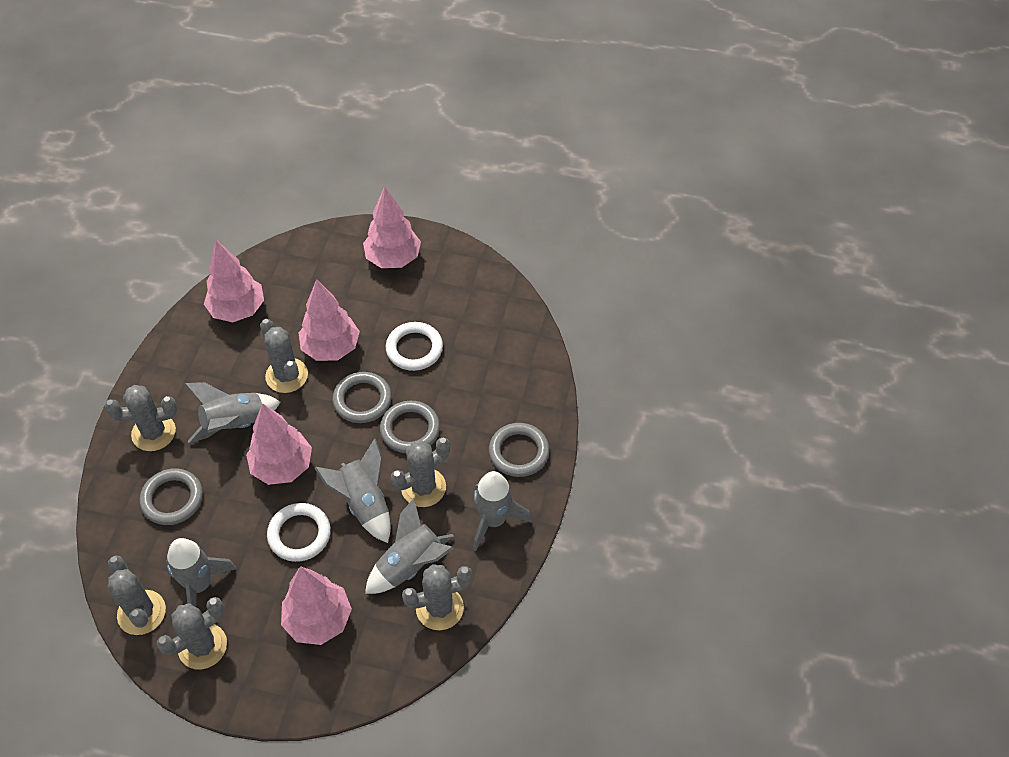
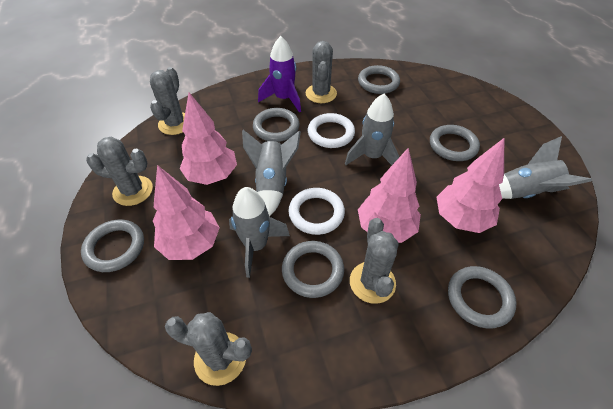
grey cactus: [105,385,177,451] [108,555,166,635] [157,597,227,669] [260,319,308,393] [391,438,450,507] [402,564,472,630] = 6 -> [86,137,153,206] [150,67,185,135] [165,312,252,386] [306,41,337,103] [350,218,399,304] = 5
grey ring: [140,468,203,525] [333,372,392,423] [380,401,440,453] [489,423,550,477] = 4 -> [81,219,144,272] [253,108,300,142] [282,241,344,298] [358,65,400,94] [430,125,480,161] [448,266,516,329] = 6
grey rocket: [166,538,237,607] [185,382,281,443] [315,439,391,543] [365,498,454,594] [473,471,532,551] = 5 -> [229,187,290,278] [242,130,301,216] [345,94,399,165] [499,136,592,199] = 4
pink tree: [204,240,264,322] [246,403,312,485] [281,566,352,645] [299,279,360,361] [363,186,421,268] = 5 -> [153,165,220,260] [179,93,237,185] [358,148,421,243] [436,138,504,233] = 4
purple rocket: none = 0 -> [258,36,301,113] = 1

